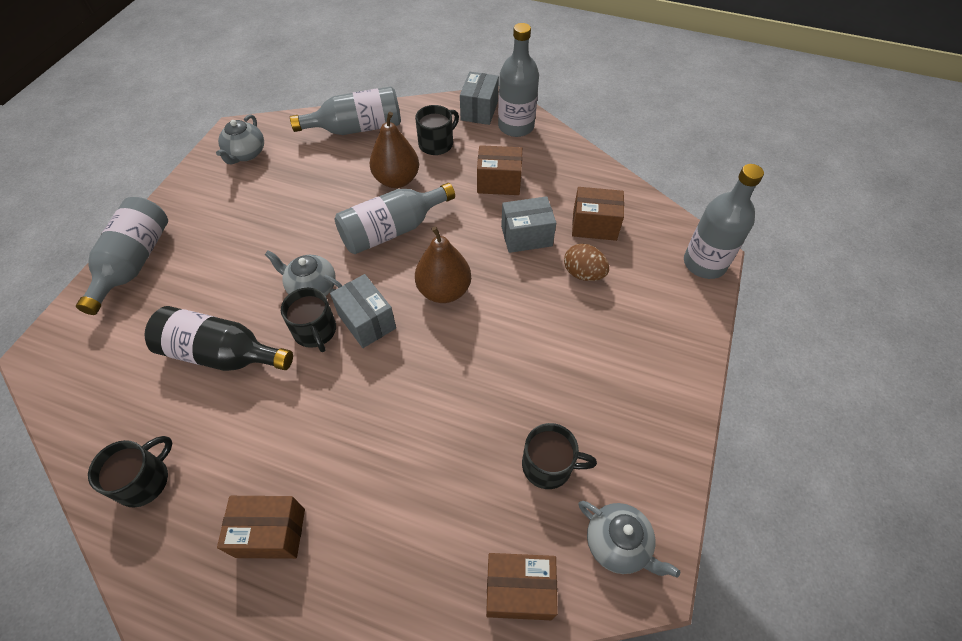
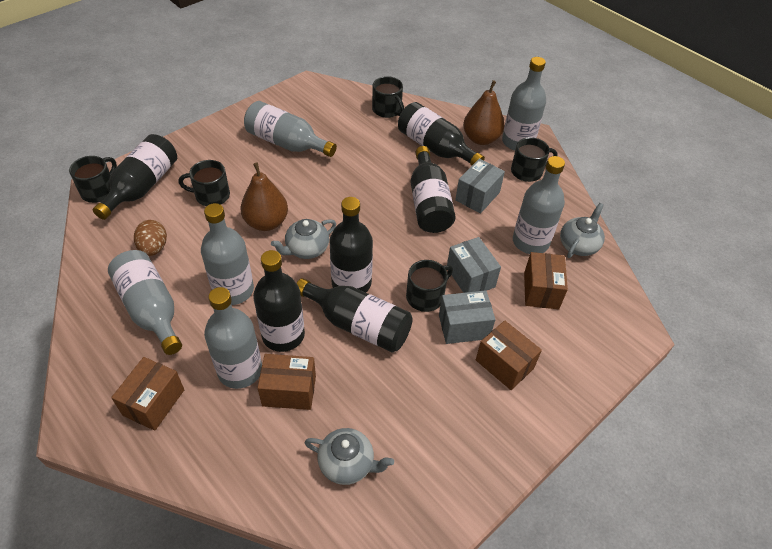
black bottle: [145,306,293,371] = 1 -> [93,134,177,220] [253,250,305,352] [297,278,413,352] [329,197,373,292] [398,102,485,166] [411,146,456,233] = 6
black mug: [88,436,172,507] [281,288,336,352] [415,105,459,155] [522,423,597,489] = 4 -> [69,156,117,203] [178,160,230,206] [372,76,404,118] [406,260,453,312] [511,137,557,182] = 5
grey bottle: [76,197,168,315] [290,86,401,135] [335,183,455,254] [498,23,539,137] [684,164,764,279] = 5 -> [108,250,182,355] [201,203,254,305] [204,287,262,389] [244,101,337,157] [502,57,546,151] [513,156,565,254] = 6

